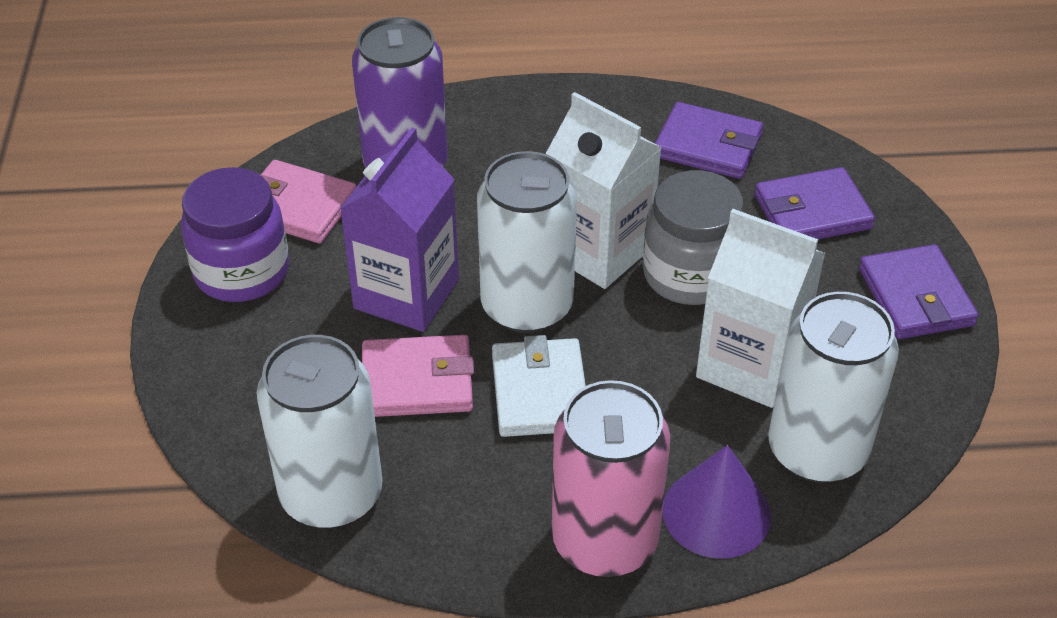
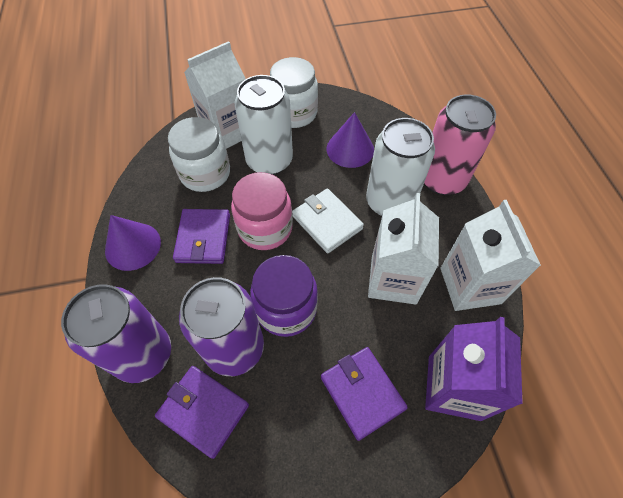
grey jar: [643,170,744,305] = 1 -> none = 0
pink jar: none = 0 -> [231,172,293,250] = 1
pink wallet: [259,160,357,243] [362,335,474,417] = 2 -> none = 0
purple can: [352,17,448,167] = 1 -> [61,284,171,383] [179,277,264,376] = 2
purple cone: [662,445,771,559] = 1 -> [105,215,161,271] [327,112,374,168] = 2
white can: [257,335,383,528] [477,151,577,333] [768,292,899,483] = 3 -> [234,75,293,175] [366,118,435,216] = 2
white carton: [546,92,662,289] [696,209,825,408] = 2 -> [184,41,246,149] [368,193,439,305] [441,200,541,311] = 3
white jar: none = 0 -> [168,117,230,192] [270,57,318,128] = 2

